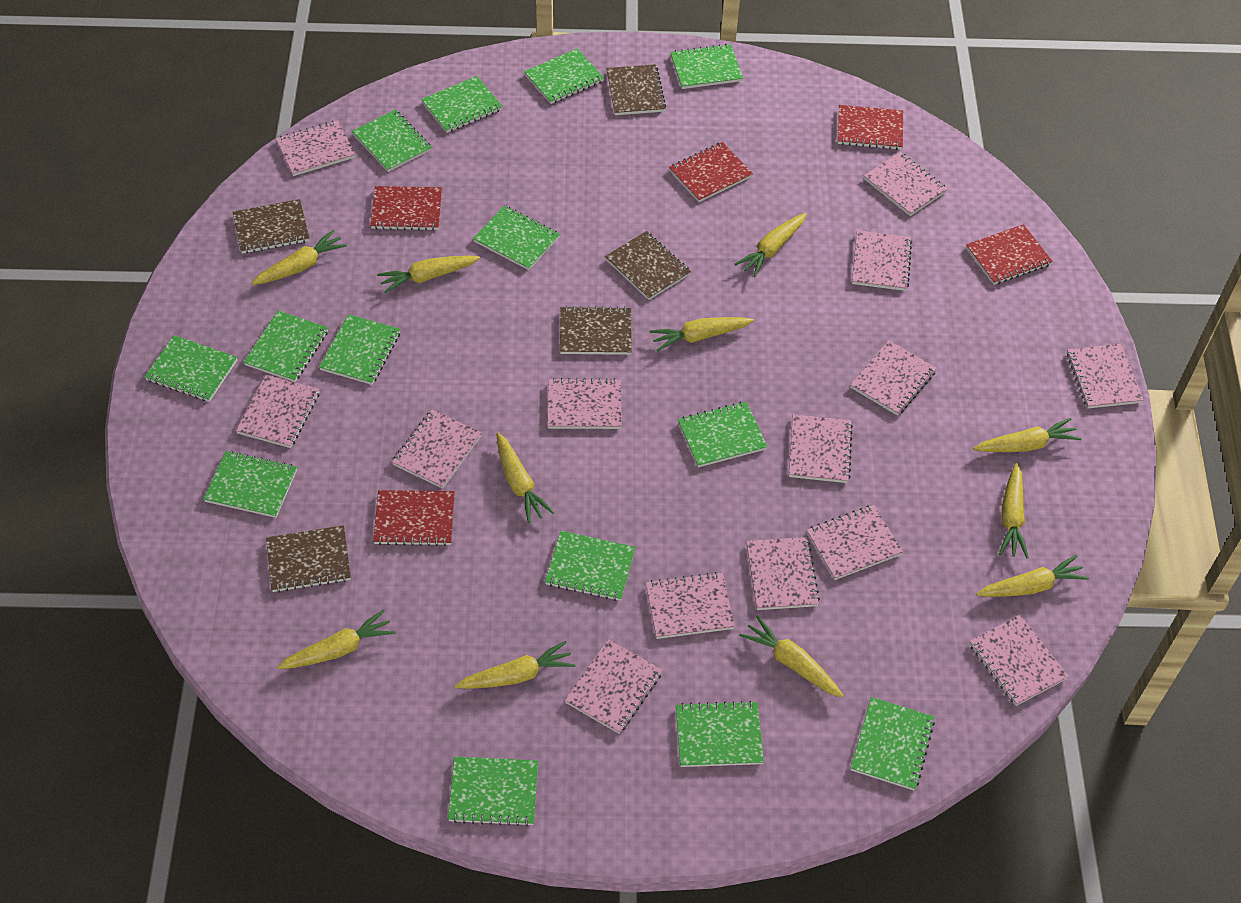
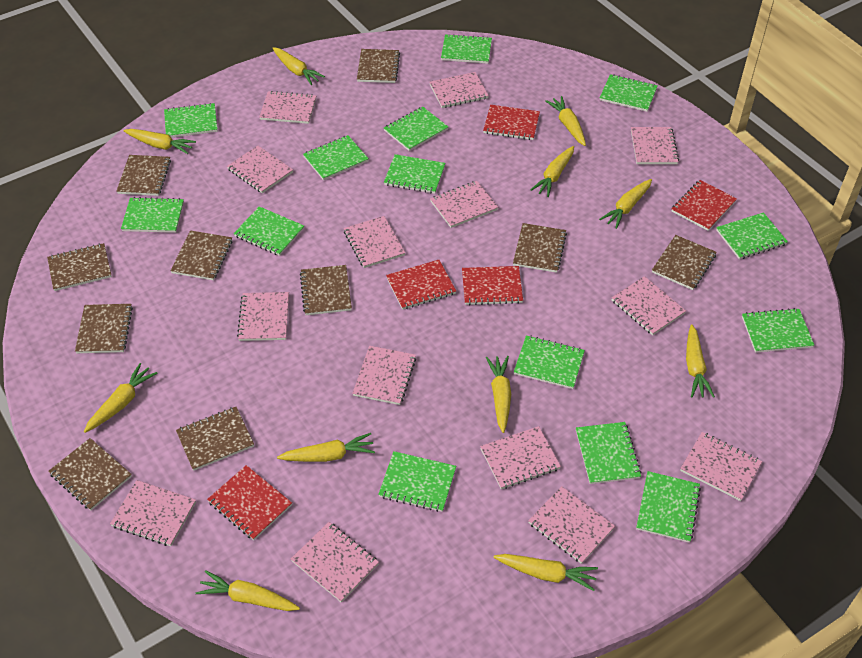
brown notebook: [233,199,309,254] [266,525,351,592] [560,306,632,355] [605,231,691,300] [606,64,666,115] = 5 -> [47,243,112,291] [49,438,132,510] [75,304,133,353] [116,155,171,196] [170,230,232,280] [176,407,254,471] [300,265,352,315] [357,49,400,83] [513,223,567,273] [652,235,717,290] = 10

